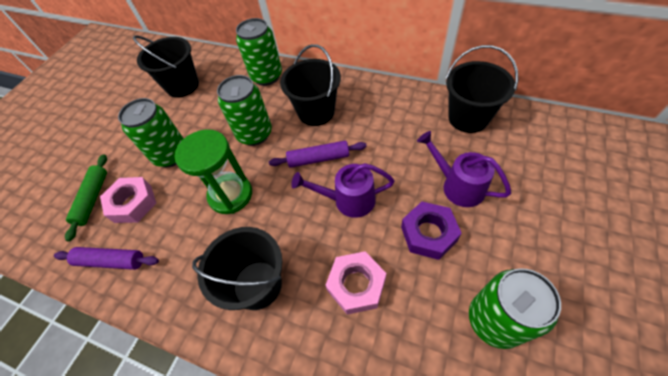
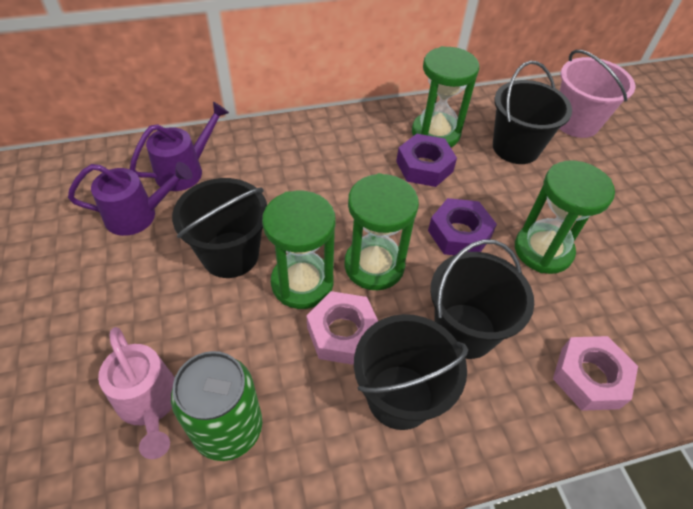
green can: [118,98,184,167] [217,75,272,146] [236,18,282,86] [469,268,561,349] = 4 -> [171,351,262,461] = 1
green hourglass: [174,129,252,214] = 1 -> [262,191,336,309] [344,173,419,290] [412,46,479,147] [515,160,615,274] = 4
green rolling pin: [65,154,107,242] = 1 -> none = 0
pink bucket: none = 0 -> [559,50,635,138] = 1
pink watering can: none = 0 -> [98,327,175,459] = 1
purple nut: [401,202,462,260] = 1 -> [396,134,457,187] [428,198,497,255] = 2
purple rolling pin: [54,247,159,270] [269,141,367,168] = 2 -> none = 0

